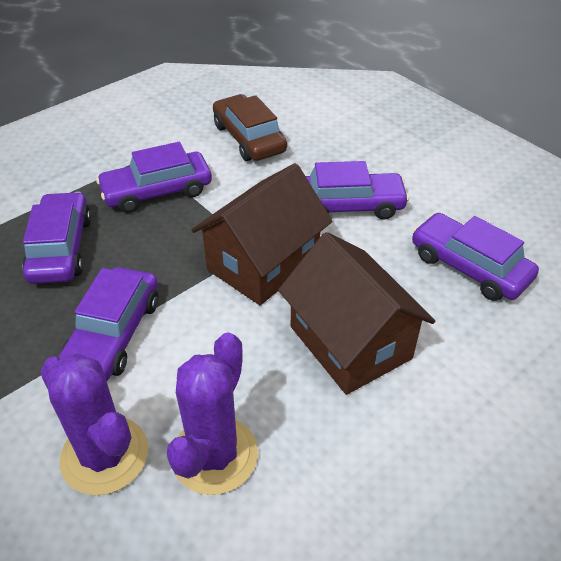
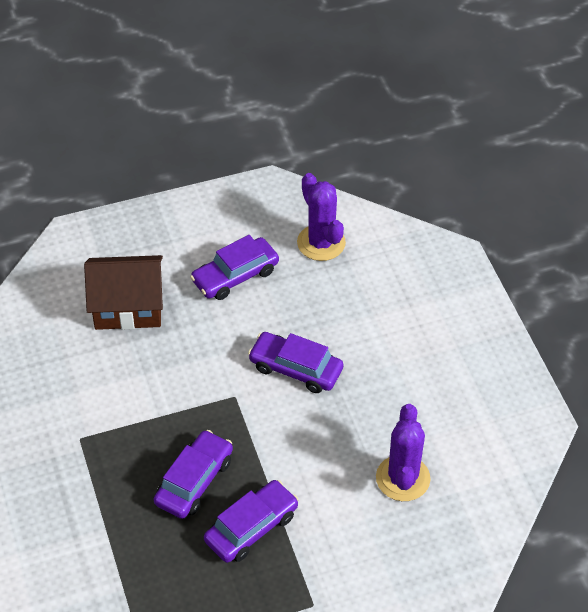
brown car: [213,94,287,161] = 1 -> none = 0
brown house: [191,163,333,305] [278,232,435,395] = 2 -> [84,255,163,330] = 1
purple car: [22,192,91,284] [58,267,158,381] [96,142,212,213] [306,161,409,220] [412,213,539,301] = 5 -> [154,430,233,519] [190,235,279,300] [204,480,299,563] [248,332,343,393] = 4

